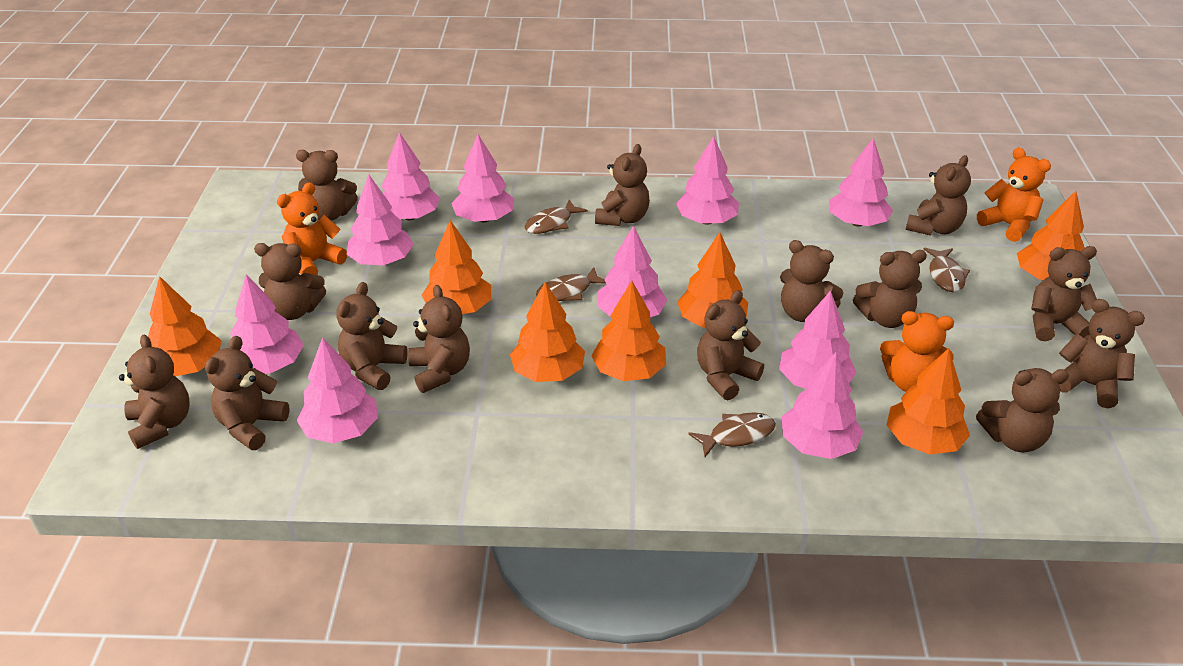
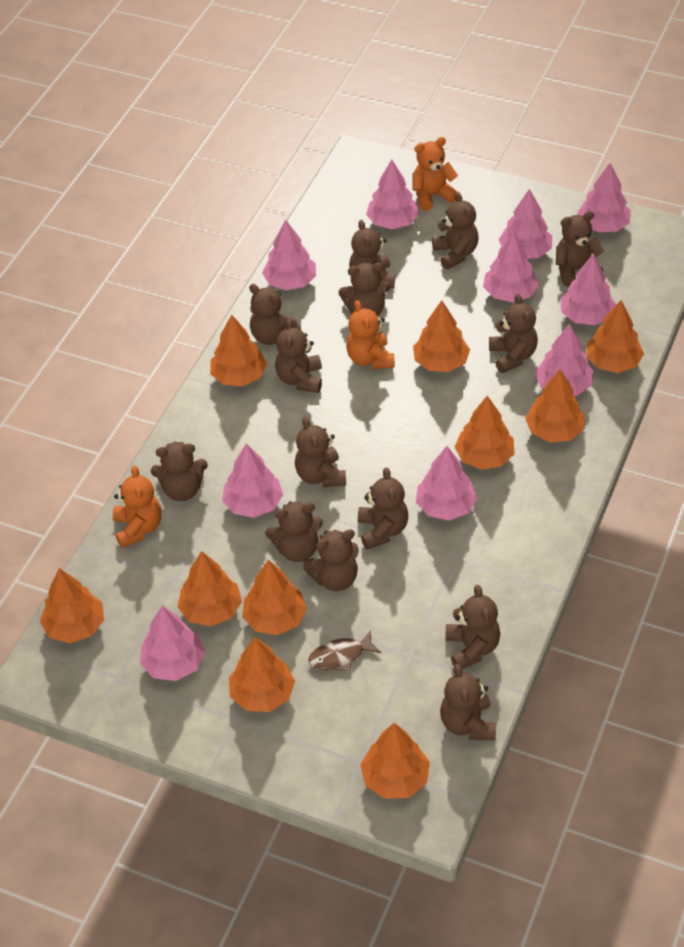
brown fish: [525,200,588,234] [536,267,606,301] [689,412,776,457] [924,248,970,292] = 4 -> [308,630,381,671] = 1
orange tree: [148,276,222,376] [422,220,491,314] [510,282,585,382] [591,281,666,381] [677,232,748,328] [887,348,970,455] [1017,191,1085,281] = 7 -> [40,568,104,643] [178,551,242,627] [210,315,267,386] [229,637,295,712] [242,560,307,635] [360,723,430,799] [413,300,470,372] [455,396,515,470] [525,369,584,442] [586,300,644,373] = 10

